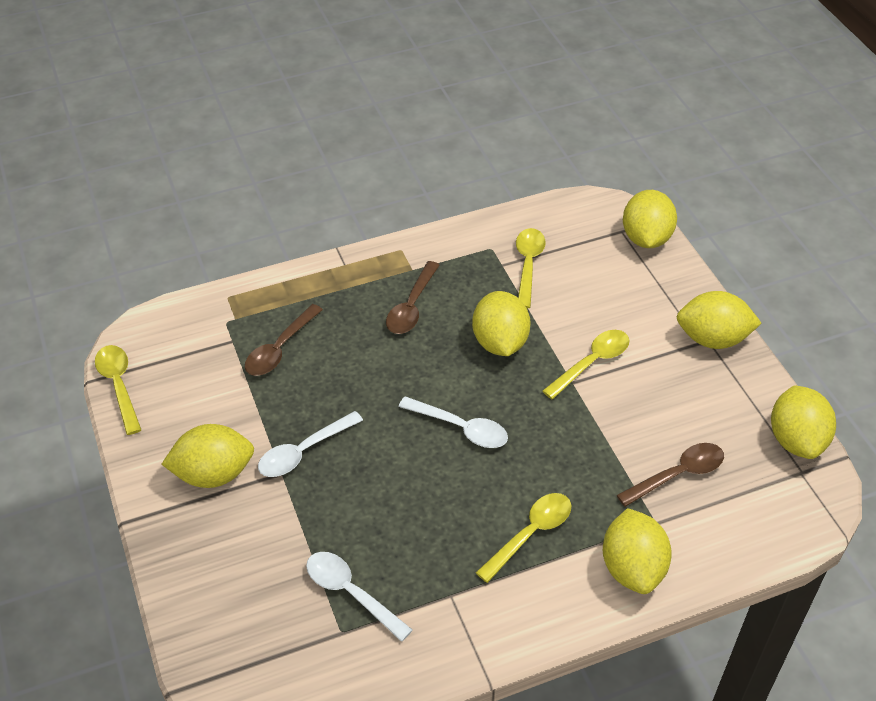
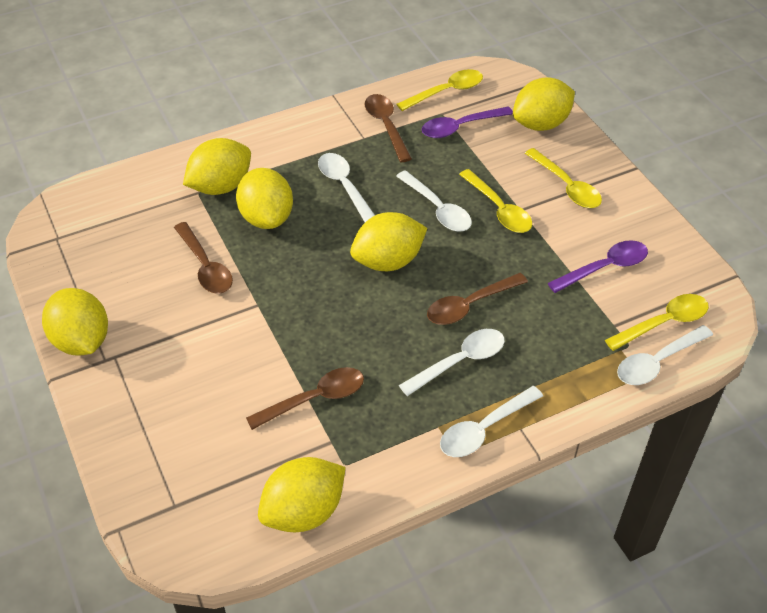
brown spoon: [245,304,323,376] [386,261,440,334] [617,443,724,507] = 3 -> [174,222,233,294] [246,367,364,430] [365,94,412,162] [427,273,528,325] = 4
purple spoon: none = 0 -> [421,106,513,138] [548,240,648,293] = 2
white spoon: [258,411,363,477] [306,552,413,642] [398,396,508,448] = 3 -> [318,153,375,222] [396,170,472,231] [399,329,505,396] [440,386,543,457] [617,325,713,385] = 5

